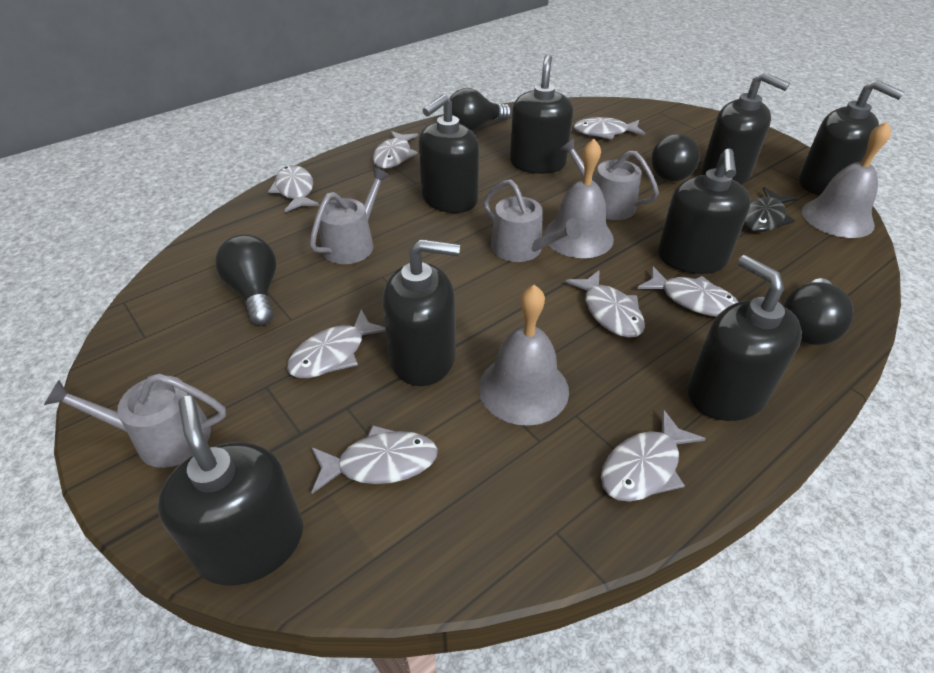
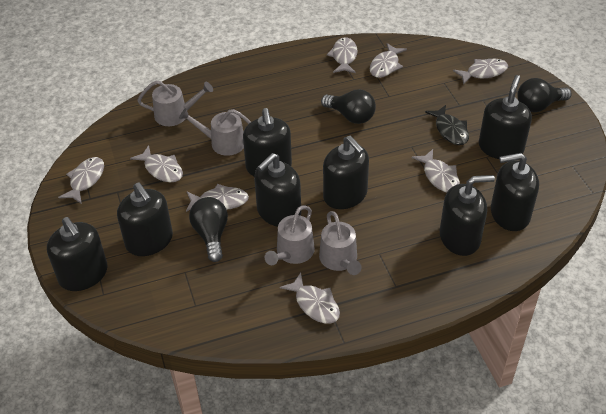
black light bulb: [215,234,276,326] [449,88,511,131] [651,133,700,182] [783,278,854,345] = 4 -> [189,197,228,262] [321,89,376,124] [517,78,572,112] = 3
grey bell: [479,284,569,426] [544,139,614,258] [802,122,891,238] = 3 -> none = 0

